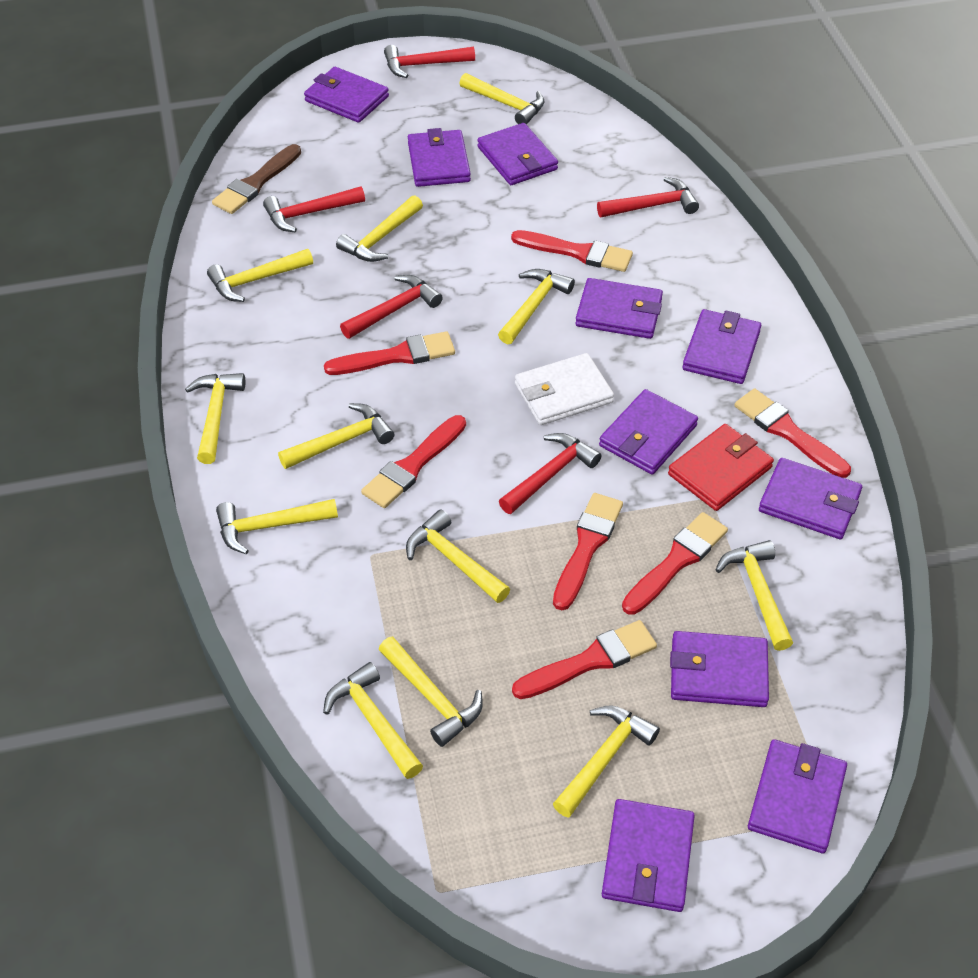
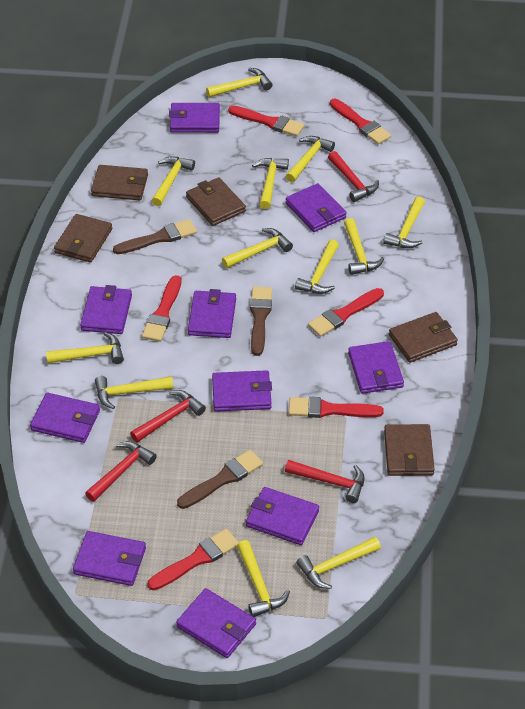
brown brush: [212,144,301,214] = 1 -> [113,219,197,254] [177,450,263,509] [250,287,272,356] = 3
brown wallet: none = 0 -> [54,214,112,263] [91,165,148,200] [186,177,246,226] [384,424,435,476] [389,312,458,363] = 5
red brush: [324,331,455,375] [361,415,466,508] [511,230,633,272] [512,620,657,699] [553,493,623,610] [622,512,728,615] [735,388,851,478] = 7 -> [142,275,182,342] [147,529,239,590] [228,106,304,136] [289,397,384,418] [308,288,384,337] [330,99,391,144] = 6
red hammer: [263,186,365,232] [340,275,443,339] [384,45,475,78] [499,433,602,514] [597,177,699,217] = 5 -> [85,441,156,502] [130,390,206,443] [285,460,365,503] [328,151,379,202] = 4
red wallet: [668,424,774,511] = 1 -> none = 0
white wallet: [515,353,614,425] = 1 -> none = 0

